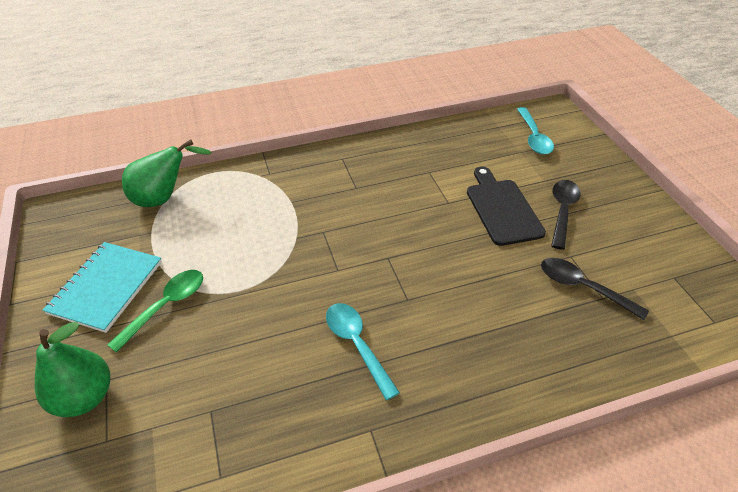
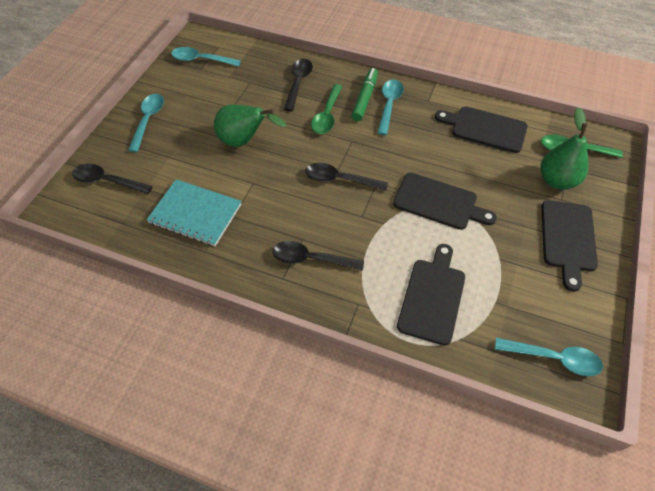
black cutting board: [467,167,546,246] = 1 -> [393,173,497,230] [397,244,465,346] [435,106,528,153] [541,200,598,292] = 4
black spoon: [541,258,649,320] [551,180,580,250] = 2 -> [72,163,152,194] [272,241,364,271] [284,59,313,111] [306,163,388,191] = 4
green marker: none = 0 -> [351,68,378,121] = 1
green spoon: [107,270,203,353] = 1 -> [311,84,343,134] [541,134,623,158] = 2
turquoise spoon: [326,303,400,400] [517,107,554,155] = 2 -> [128,94,164,152] [171,47,241,67] [377,80,404,135] [495,338,603,376] = 4

